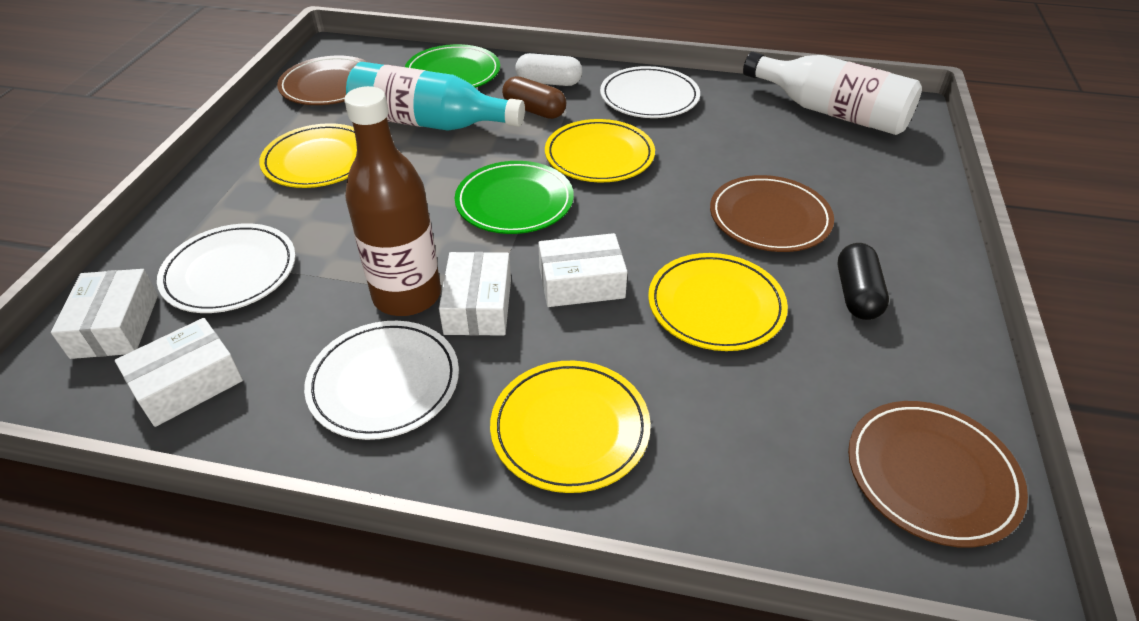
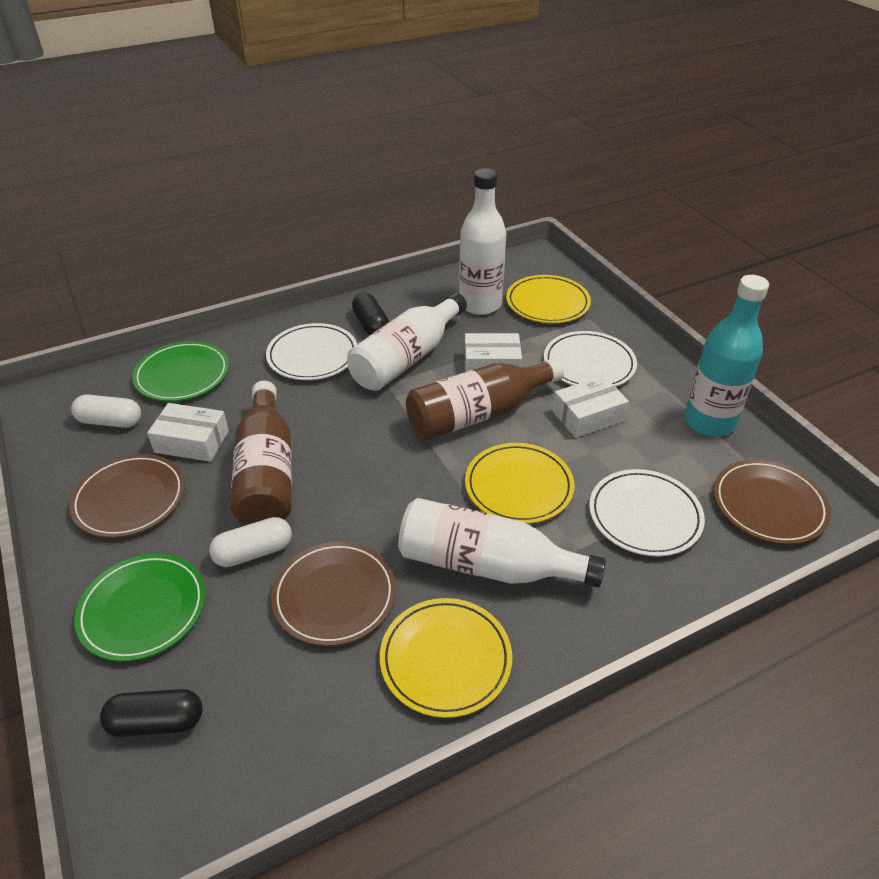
black capsule: [838,243,889,320] = 1 -> [100,689,203,737] [352,293,389,335] = 2
brown bottle: [344,86,441,316] = 1 -> [231,381,292,525] [406,358,564,440] = 2
brown capsule: [502,76,566,119] = 1 -> none = 0
white bottle: [743,52,922,135] = 1 -> [347,293,467,391] [398,498,606,587] [459,169,506,315] = 3
white box: [51,269,158,359] [115,318,243,427] [439,252,511,336] [538,233,627,307] = 4 -> [147,403,229,462] [464,333,522,372] [552,376,629,438] = 3
white capsule: [515,53,582,86] = 1 -> [71,394,141,428] [209,517,292,567] = 2
yellow plate: [259,123,357,188] [490,361,651,493] [545,119,655,182] [648,253,788,351] = 4 -> [380,598,512,718] [465,443,574,524] [506,275,591,323] = 3

